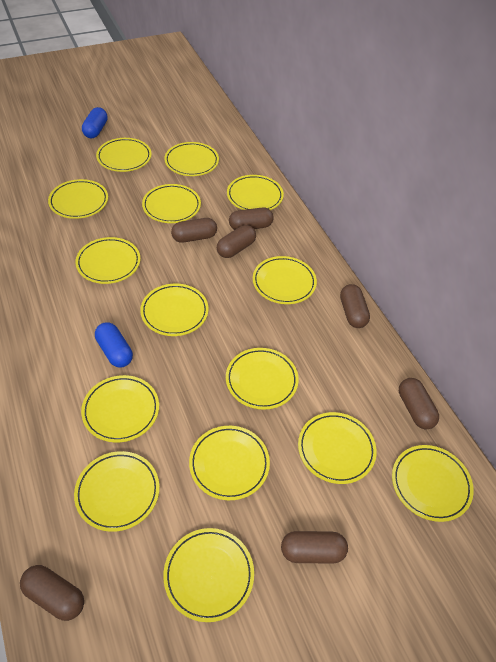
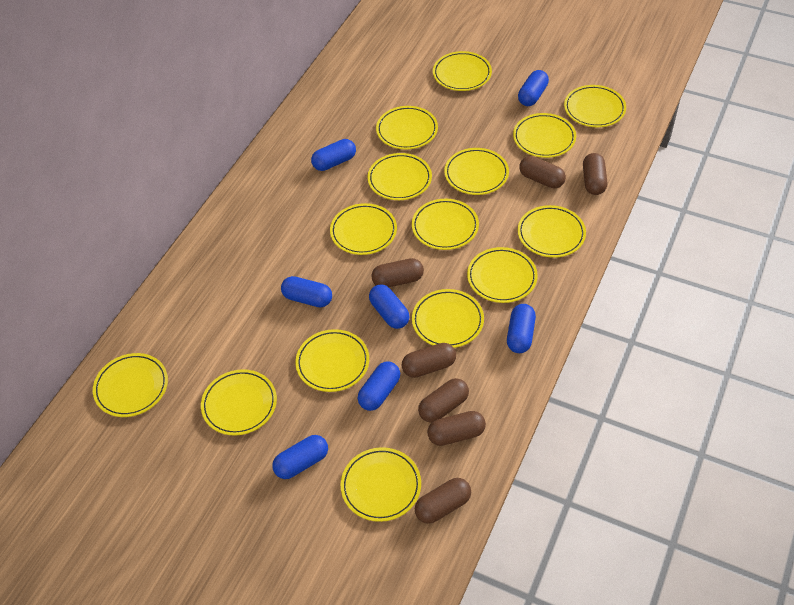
blue capsule: [82,107,108,138] [95,322,133,368] = 2 -> [272,435,328,479] [281,276,332,307] [311,139,356,171] [358,362,400,411] [369,284,410,329] [507,304,536,353] [518,70,549,106] = 7

